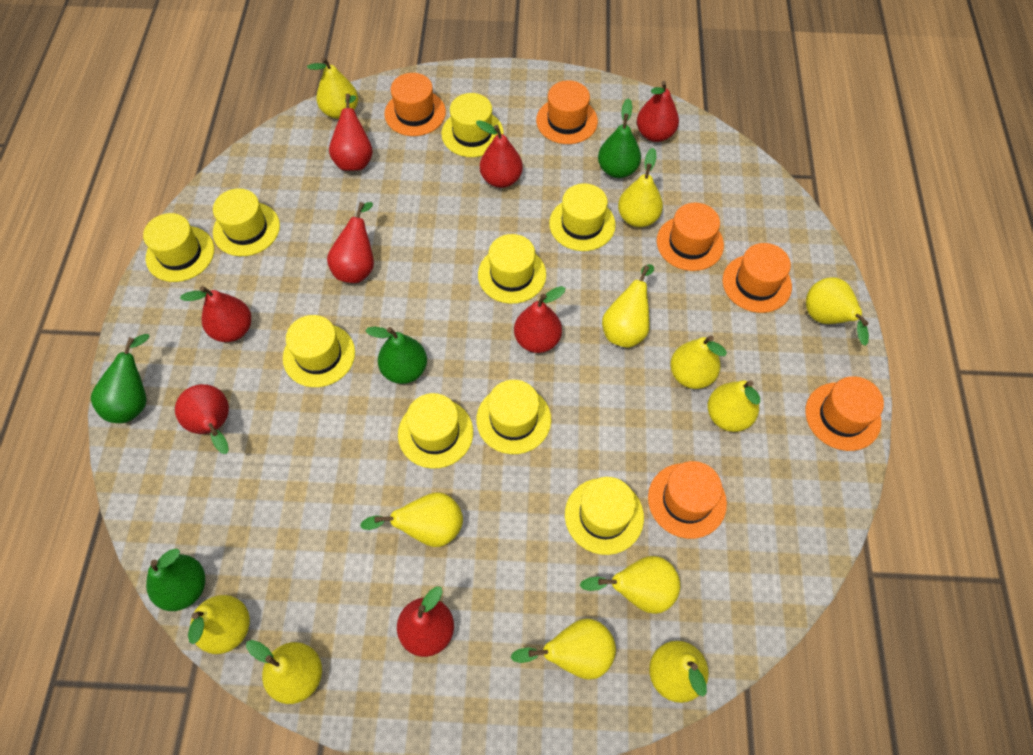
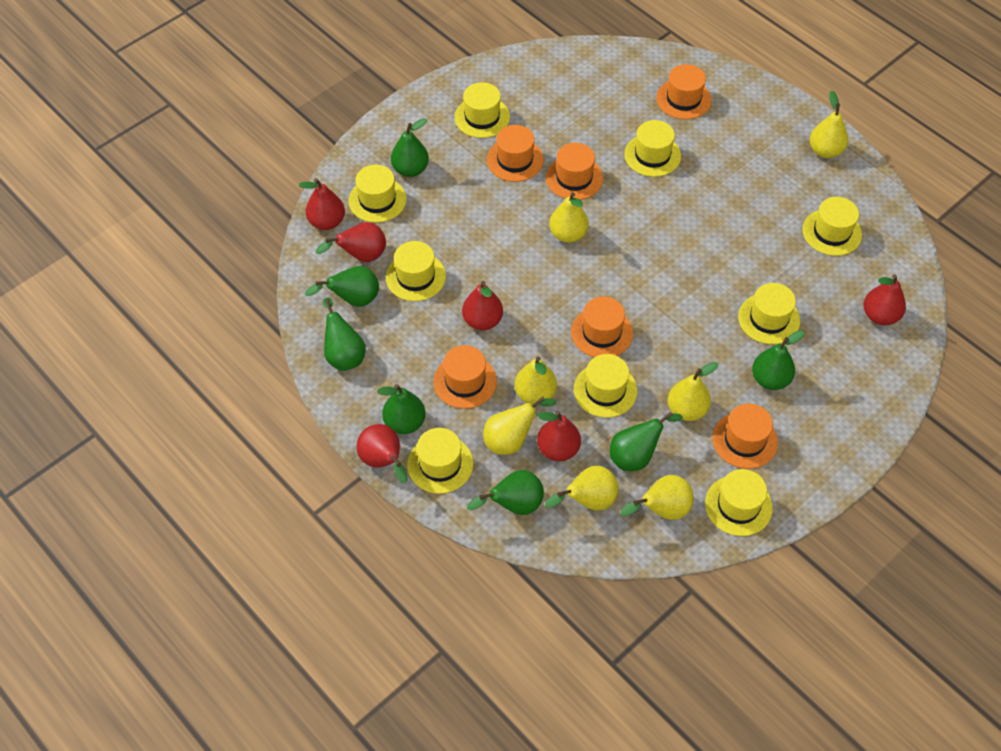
green pear: [91,334,150,423] [146,549,205,611] [365,327,427,384] [598,98,641,178] = 4 -> [305,266,379,307] [323,298,366,371] [377,384,426,434] [391,118,429,177] [467,470,544,515] [610,412,683,471] [752,330,805,390] = 7
red pear: [175,384,229,454] [180,286,251,342] [327,202,374,283] [329,94,373,171] [397,586,454,657] [476,120,523,188] [514,286,565,353] [637,81,679,142] = 8 -> [299,178,345,230] [316,222,386,262] [357,424,407,483] [462,281,503,330] [537,411,581,461] [864,274,906,325] = 6
yellow pear: [188,595,250,654] [246,640,322,704] [307,57,358,119] [360,493,463,547] [510,619,616,680] [580,556,680,614] [602,264,654,348] [618,148,663,227] [649,641,709,703] [670,336,727,389] [707,380,760,432] [806,277,869,346] = 12 -> [483,397,556,455] [515,357,557,405] [545,466,619,511] [549,192,589,243] [621,475,694,520] [668,362,718,421] [810,90,848,158] = 7

